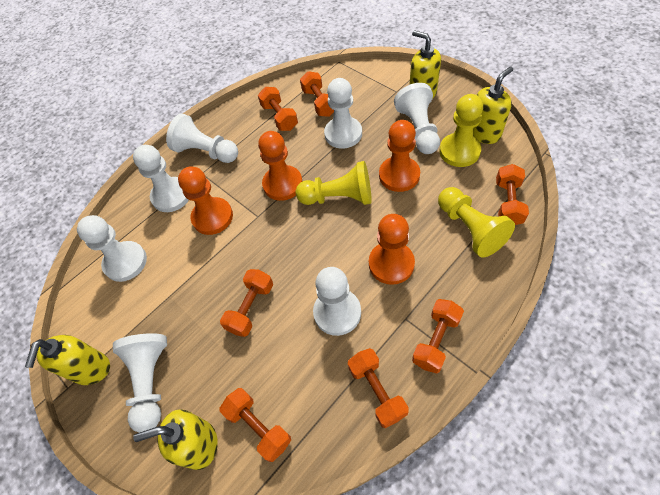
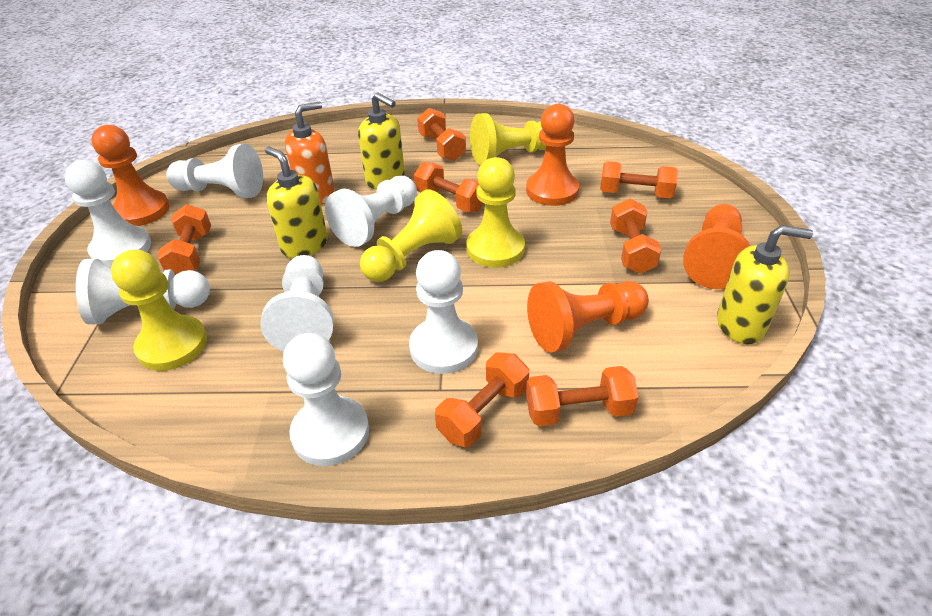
orange soap dispenser: none = 0 -> [285,102,335,205] = 1
yellow pawn: [296,161,372,205] [438,187,515,258] [439,94,483,167] = 3 -> [111,249,207,371] [360,189,462,282] [467,157,525,268] [470,113,546,165] = 4
yellow soap dispenser: [25,335,110,385] [133,409,218,470] [409,30,441,98] [473,66,513,144] = 4 -> [265,147,328,258] [358,92,405,189] [717,225,813,344] = 3

